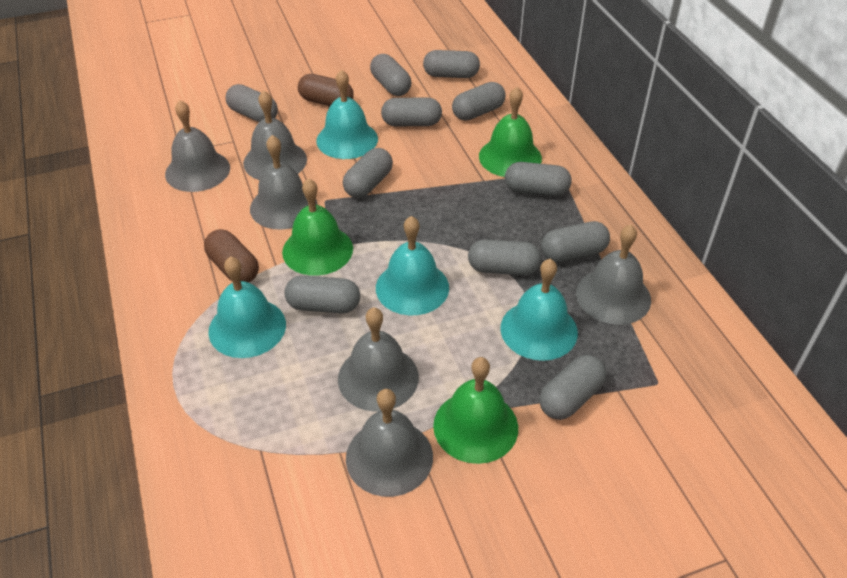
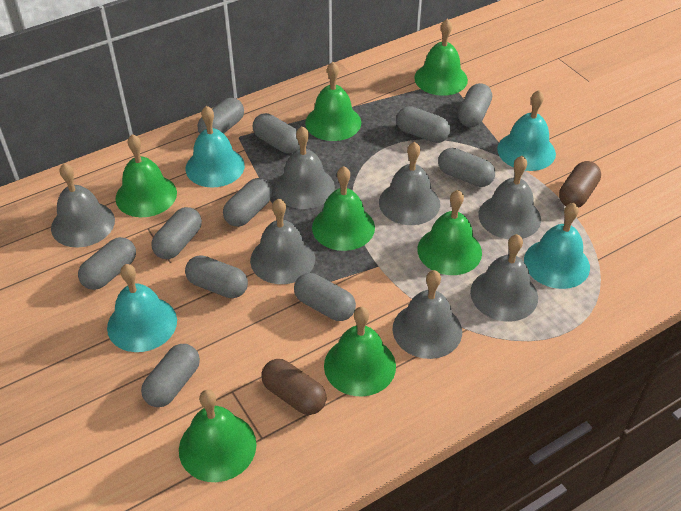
green bell: [282,178,353,276] [433,357,518,464] [479,87,542,177] = 3 -> [115,134,177,217] [179,390,256,482] [305,62,361,141] [312,166,375,251] [324,307,396,397] [414,19,468,96] [417,190,482,275] = 7
grey bell: [165,100,230,192] [243,91,307,180] [250,135,317,230] [338,307,419,411] [346,389,433,497] [576,225,651,325] = 6 -> [51,163,115,247] [250,198,315,284] [275,126,335,209] [379,142,440,225] [392,270,462,359] [470,234,538,322] [478,156,541,239] = 7

